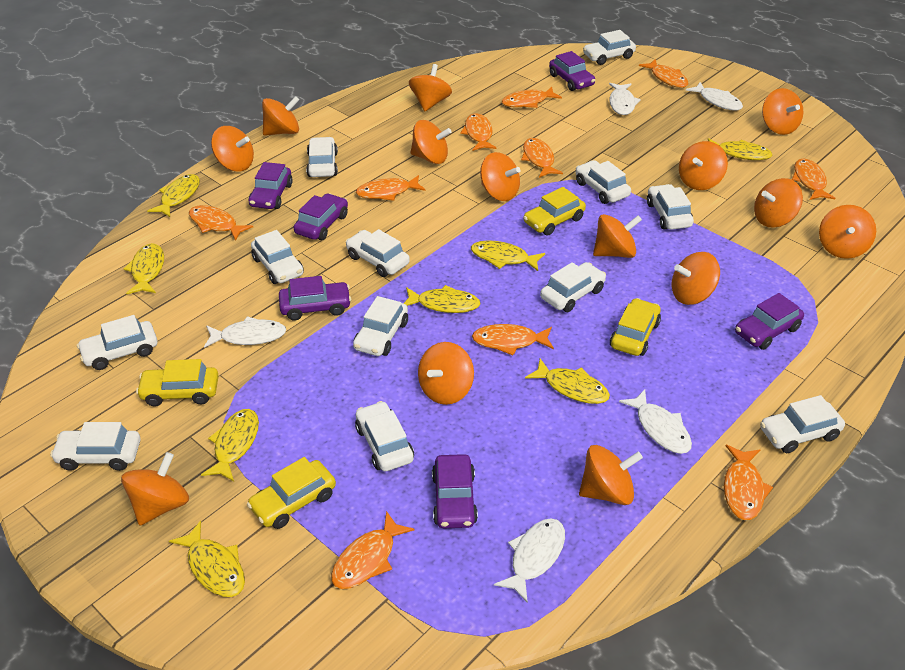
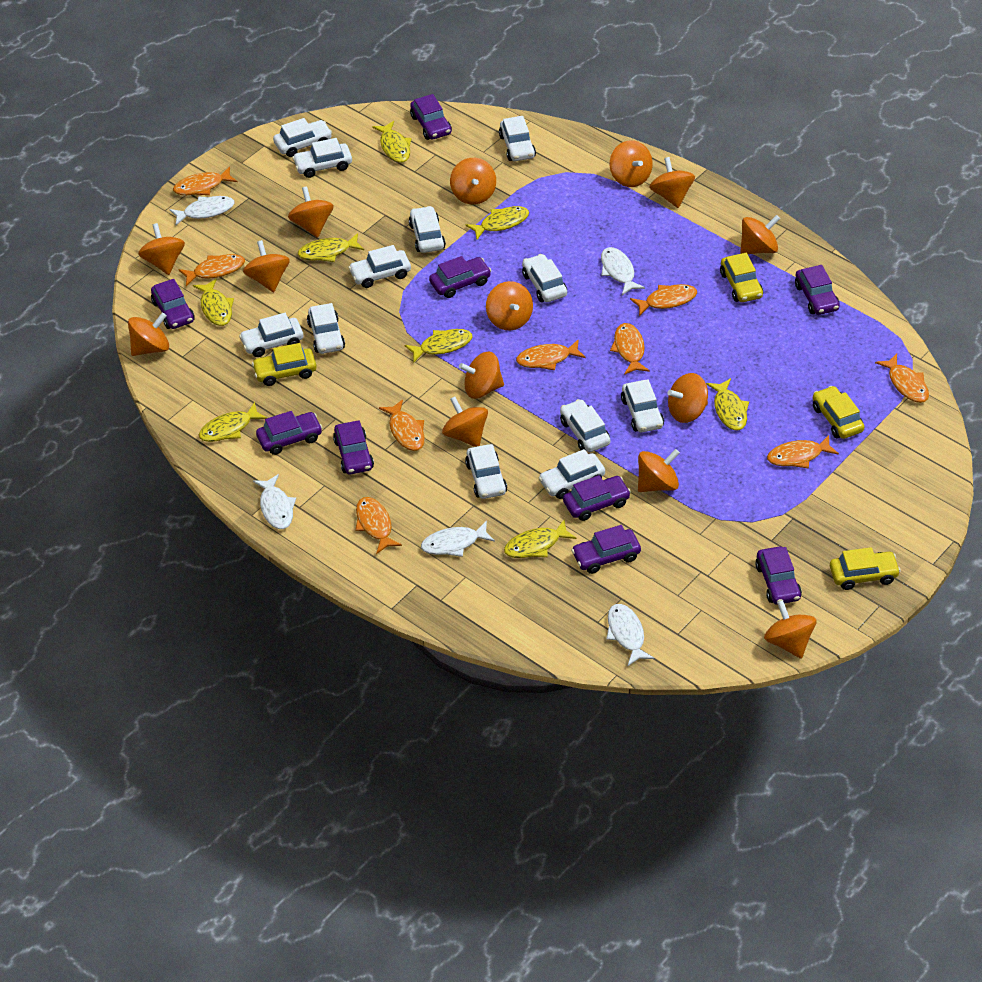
orange fish: [189,205,253,241] [331,511,415,589] [356,175,425,201] [460,113,497,151] [472,324,554,355] [502,87,562,108] [521,138,563,178] [639,59,688,88] [724,445,773,520] [792,158,835,200] = 10 -> [173,166,237,195] [179,254,245,286] [355,497,402,554] [379,399,425,451] [516,339,586,370] [610,323,650,375] [630,284,697,316] [767,435,839,469] [875,354,929,403] = 9
purple car: [249,162,293,209] [279,276,351,321] [294,193,348,240] [432,454,478,528] [549,51,595,91] [735,293,804,350] = 6 -> [151,279,195,329] [256,411,323,455] [333,420,374,474] [410,94,452,140] [429,256,491,298] [563,475,631,521] [571,525,641,574] [755,546,802,605] [795,265,840,315] = 9

